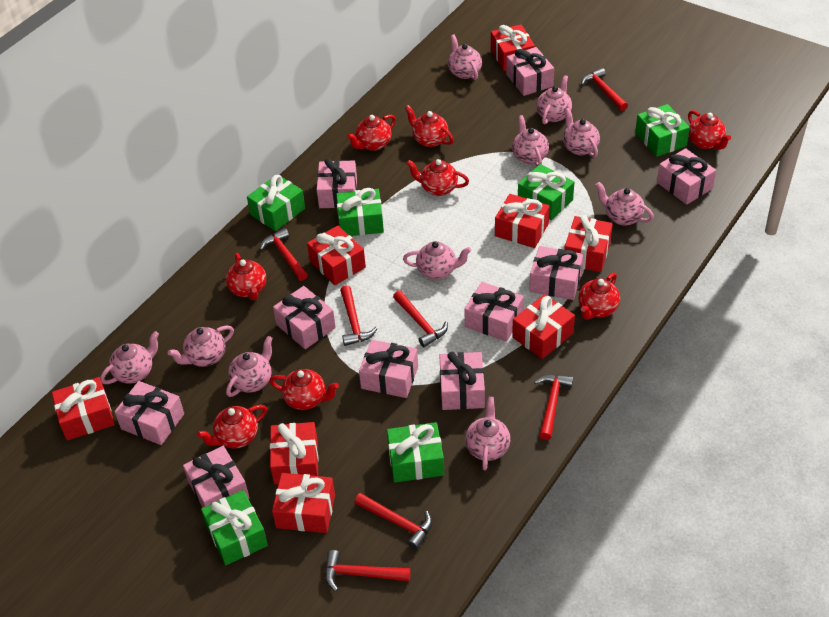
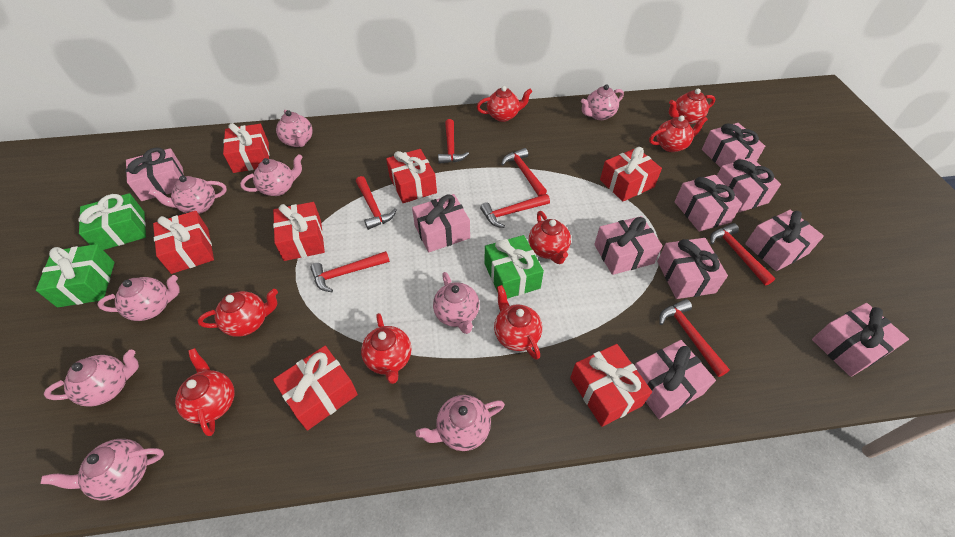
green gift: [201,490,268,565] [247,174,305,231] [336,188,384,236] [387,422,444,482] [518,164,574,220] [635,104,690,157] = 6 -> [36,244,115,308] [78,193,146,250] [484,235,544,299] = 3
pink teapot: [100,331,159,384] [168,325,234,367] [226,336,272,397] [403,241,471,279] [448,34,482,80] [465,397,510,470] [512,115,549,166] [536,75,572,124] [563,108,600,158] [596,182,654,226] = 10 -> [40,439,164,500] [44,350,139,407] [97,275,180,321] [148,176,227,214] [240,154,303,196] [276,110,313,147] [416,395,505,451] [433,272,480,334] [581,84,624,120] = 9
red gift: [52,377,115,441] [270,422,319,484] [272,473,335,533] [307,226,366,285] [491,25,535,71] [495,194,550,248] [512,294,575,359] [564,215,613,272] = 8 -> [153,211,214,274] [223,123,269,173] [273,202,325,261] [273,346,358,431] [386,149,437,203] [570,344,652,427] [600,147,662,201] = 7

